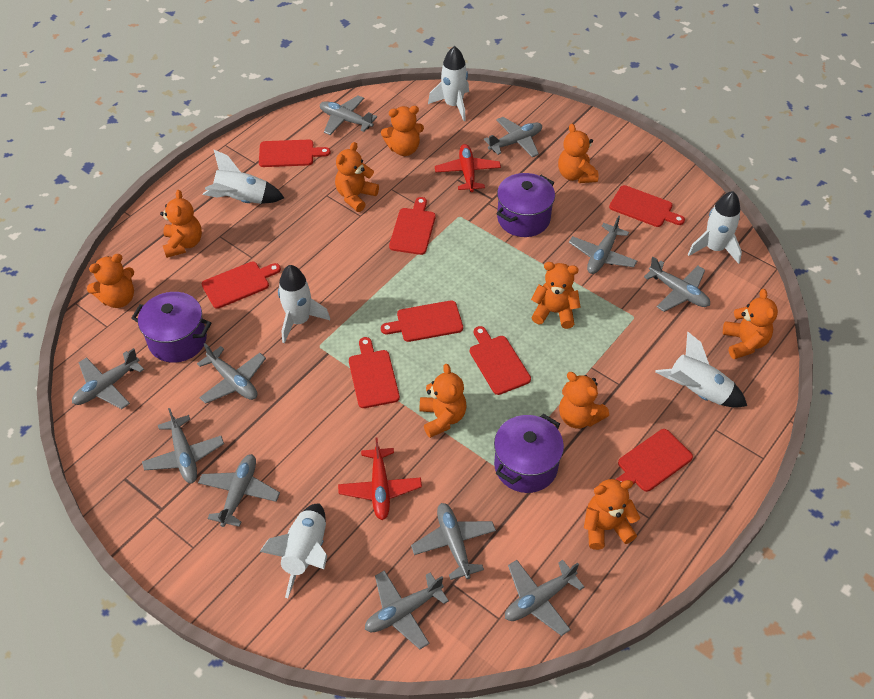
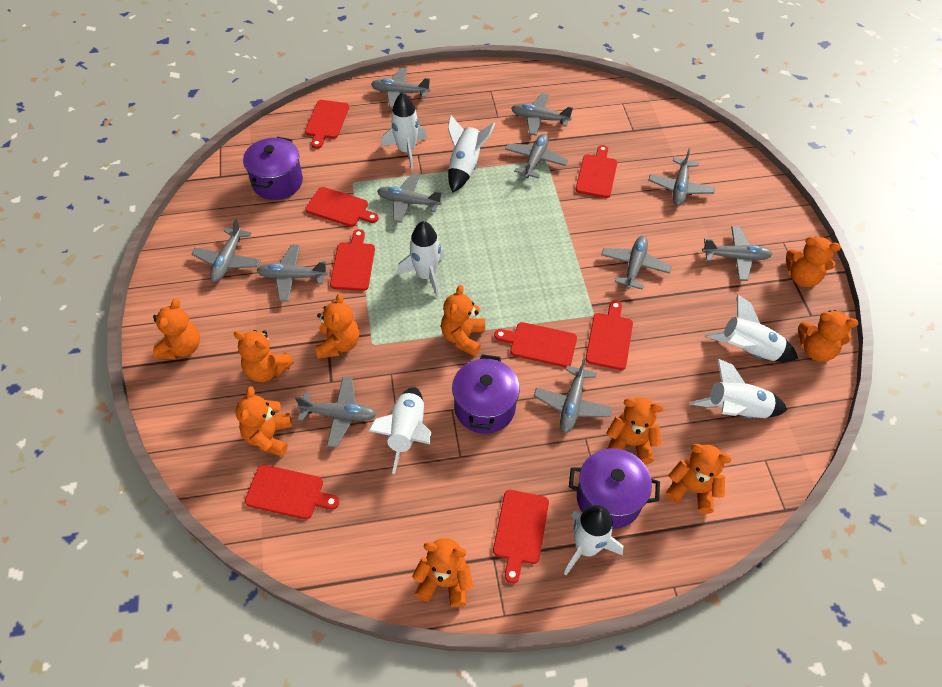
red plane: [338,437,422,520] [435,144,501,192] = 2 -> none = 0
white rocket: [203,150,284,204] [260,504,327,598] [278,265,330,343] [428,46,469,121] [655,332,747,408] [688,191,742,264] = 6 -> [368,387,431,474] [382,92,427,169] [397,221,445,298] [448,115,495,193] [564,505,623,575] [690,359,787,419] [706,294,798,362] = 7

